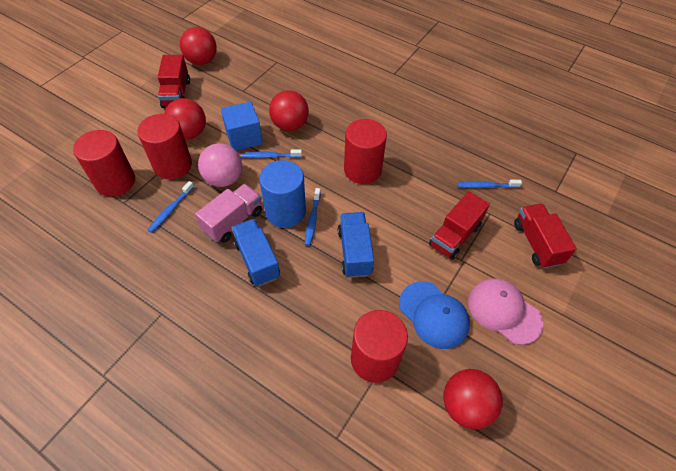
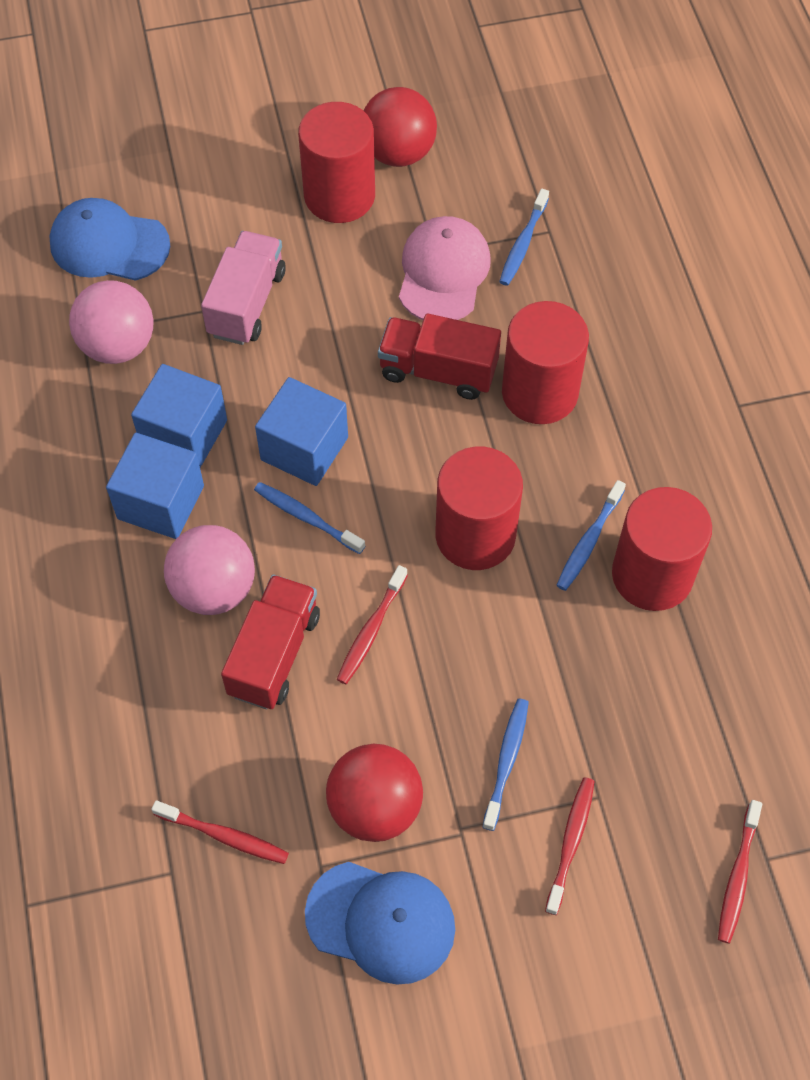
blue cap: [399,281,470,349] = 1 -> [50,198,170,281] [305,862,455,985] = 2
blue cube: [221,101,263,151] = 1 -> [106,433,204,539] [131,364,227,468] [255,377,348,486] = 3
blue cylinder: [259,160,306,228] = 1 -> none = 0
blue truck: [231,219,280,286] [338,212,374,278] = 2 -> none = 0
pink ball: [198,143,242,187] = 1 -> [69,280,153,364] [164,525,255,615] = 2
red ball: [164,98,206,140] [180,27,217,65] [269,90,309,131] [443,369,503,429] = 4 -> [326,744,423,842] [364,87,437,167] = 2
red toothbrush: none = 0 -> [151,800,289,864] [337,565,408,684] [545,777,595,915] [718,800,762,943] = 4
red truck: [158,55,190,108] [429,191,490,260] [514,204,577,268] = 3 -> [221,575,320,709] [378,314,501,400] = 2

